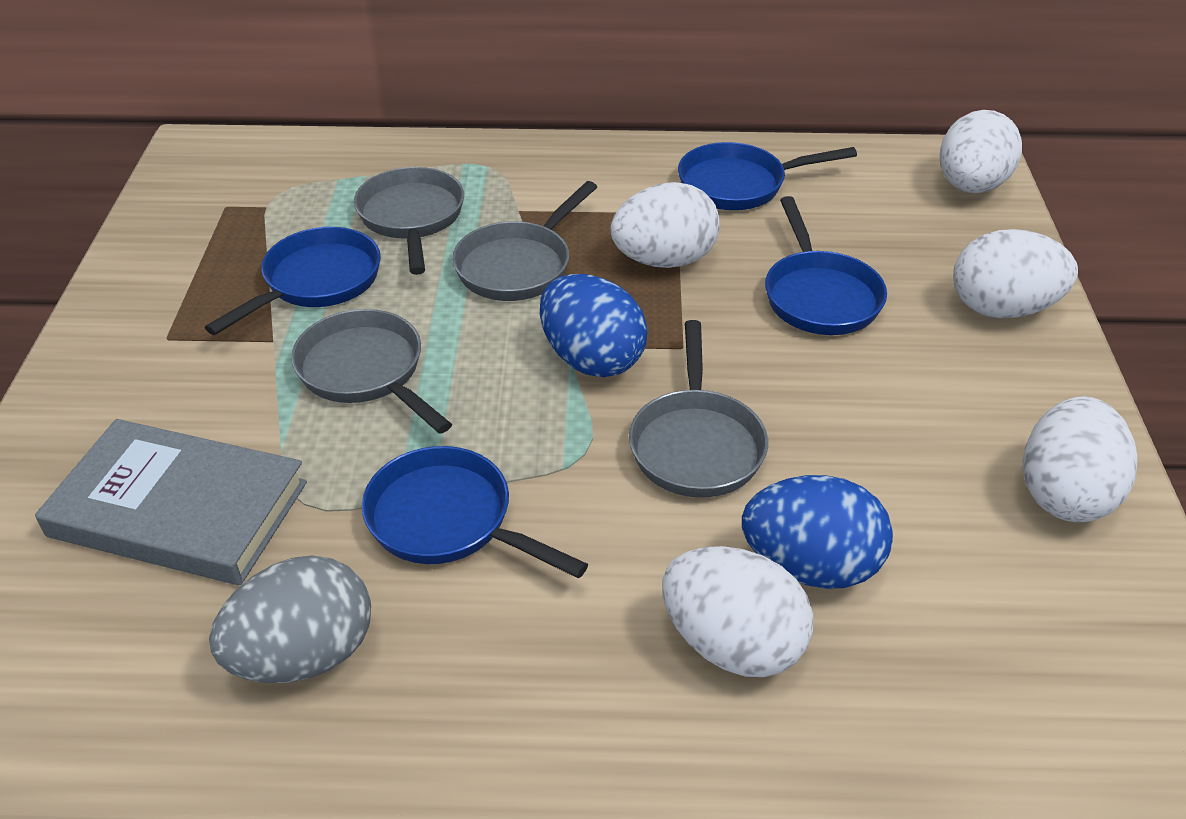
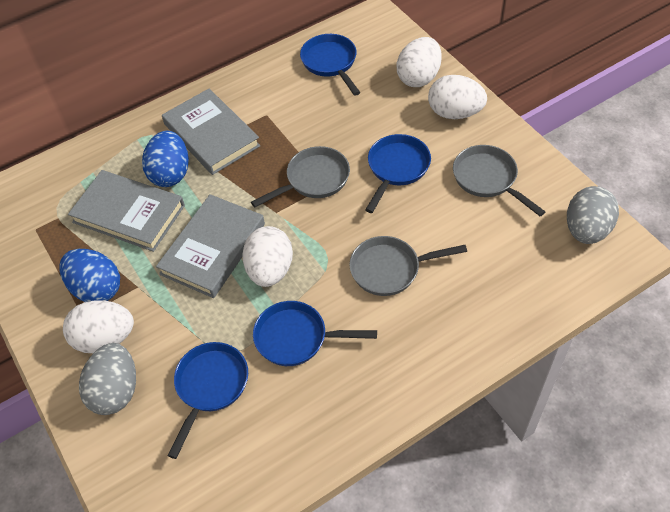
grey book: [35,419,307,585] = 1 -> [68,170,185,252] [156,194,265,298] [162,88,261,175] = 3
grey egg: [209,555,371,683] = 1 -> [79,343,136,415] [567,186,619,244] = 2
grey pan: [291,309,452,434] [354,167,464,275] [452,181,597,301] [629,320,768,498] = 4 -> [251,146,350,207] [350,236,467,296] [453,145,545,216] = 3
white egg: [610,182,720,268] [662,546,813,677] [940,110,1022,193] [953,229,1078,318] [1023,396,1137,522] = 5 -> [63,300,134,353] [242,226,293,287] [396,37,442,87] [428,75,487,119] = 4

